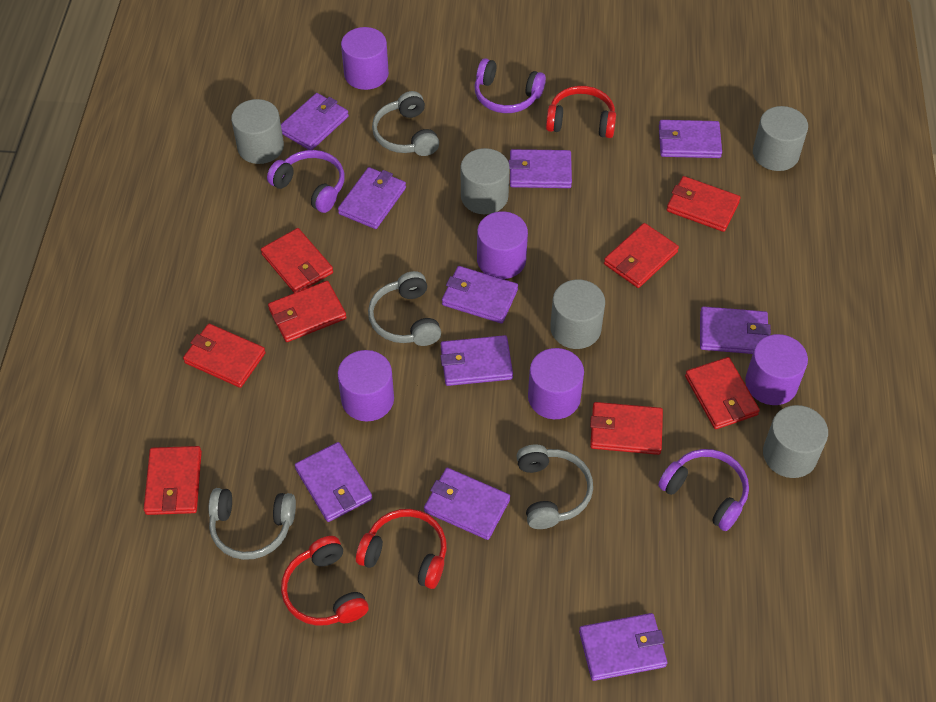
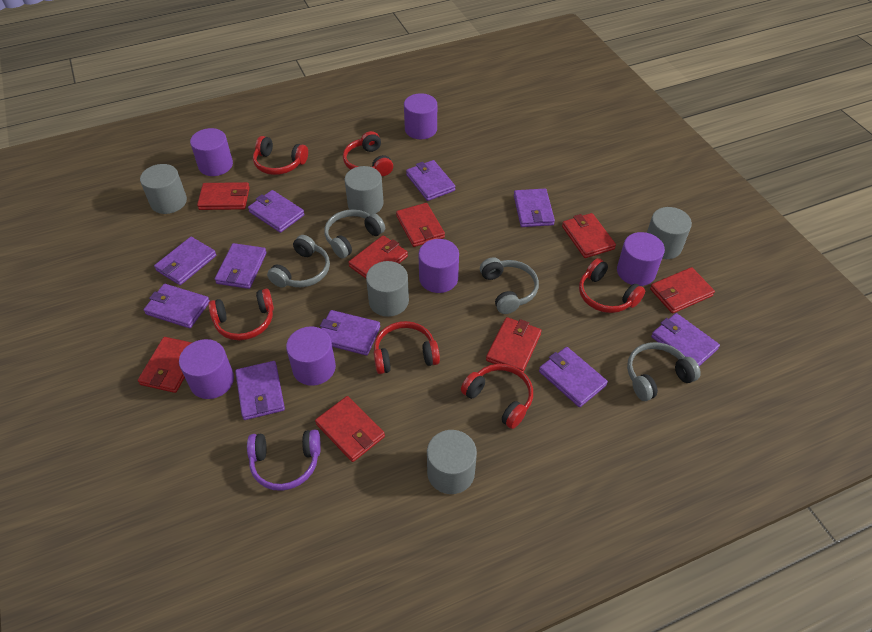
purple cylinder: [338,350,394,422] [341,27,389,90] [477,211,528,279] [528,348,584,419] [745,334,808,405] = 5 -> [179,339,234,399] [190,128,233,176] [286,326,336,386] [404,93,437,139] [418,239,459,293] [617,232,665,286] = 6
purple headphones: [267,150,344,213] [474,58,546,113] [658,449,749,531] = 3 -> [247,429,321,491] = 1
red headphones: [281,536,369,626] [356,509,447,589] [546,86,616,138] = 3 -> [208,289,274,340] [253,136,308,175] [343,131,393,176] [374,321,440,374] [461,364,533,429] [579,258,645,313] = 6

